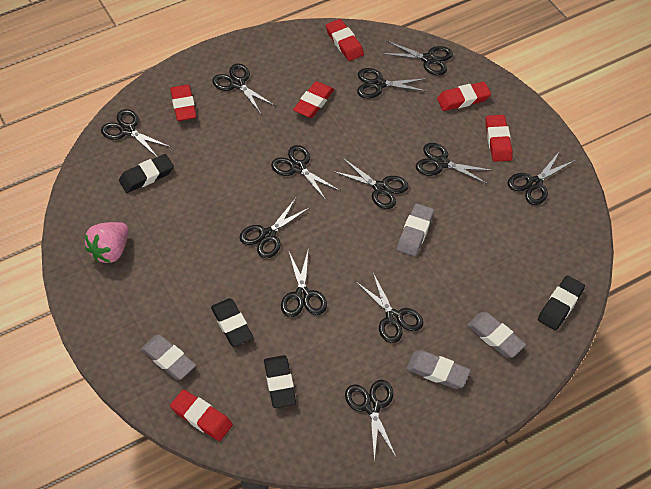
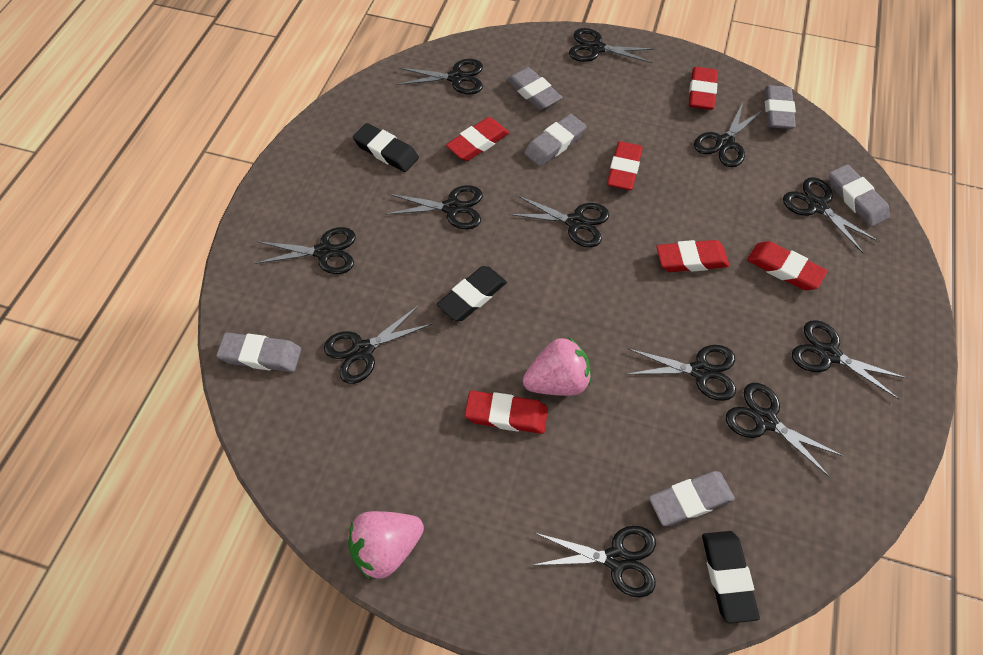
black eraser: [119,154,174,193] [211,298,254,347] [264,355,296,408] [538,276,585,330] = 4 -> [353,123,419,172] [437,266,507,321] [702,531,760,623] = 3
grey eraser: [141,335,196,380] [397,204,434,256] [406,350,471,389] [467,312,526,358] = 4 -> [216,332,301,372] [507,67,563,110] [524,114,587,166] [649,471,735,526] [765,85,796,129] [829,164,890,227] = 6
pink strawberry: [85,222,129,263] = 1 -> [348,511,424,580] [523,337,591,396] = 2

